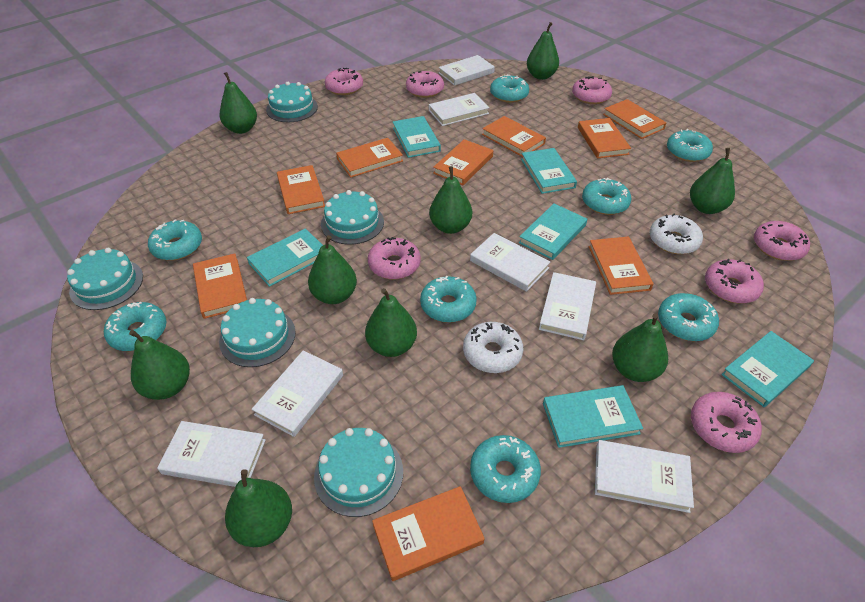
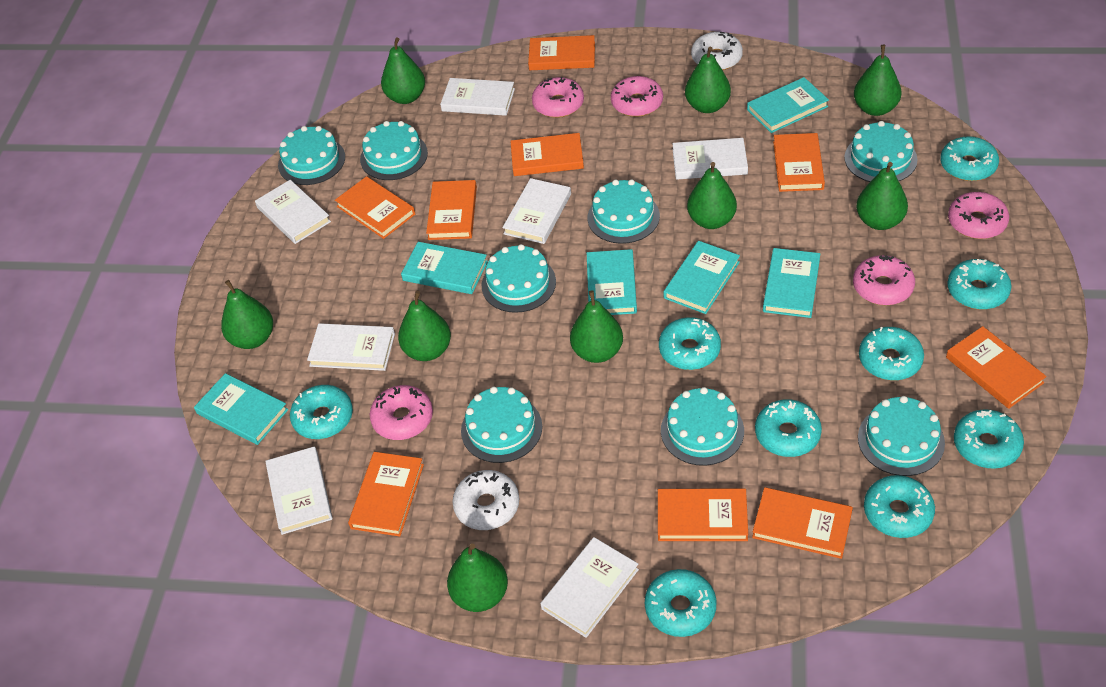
pink donut: [325,68,363,95] [368,237,421,279] [406,71,444,98] [572,76,612,104] [691,392,762,453] [705,259,764,304] [754,221,810,261] = 7 -> [370,385,433,440] [532,77,584,118] [611,76,663,117] [853,255,915,305] [948,192,1009,239] = 5
turquoise cake: [67,248,143,310] [219,298,296,367] [266,82,318,122] [314,428,403,517] [321,190,384,245] = 5 -> [278,126,345,185] [360,121,428,180] [461,387,542,463] [482,244,556,313] [588,179,660,244] [661,387,744,466] [844,121,918,182] [858,396,945,476] = 8
turquoise donut: [104,302,167,351] [148,219,202,261] [420,276,477,323] [470,435,541,503] [490,74,529,103] [582,178,631,215] [658,293,719,341] [667,129,713,162] = 8 -> [290,385,353,439] [645,569,716,637] [659,317,721,370] [755,399,822,457] [859,327,924,380] [864,475,935,538] [940,136,999,181] [947,259,1011,310] [954,409,1024,469] = 9

